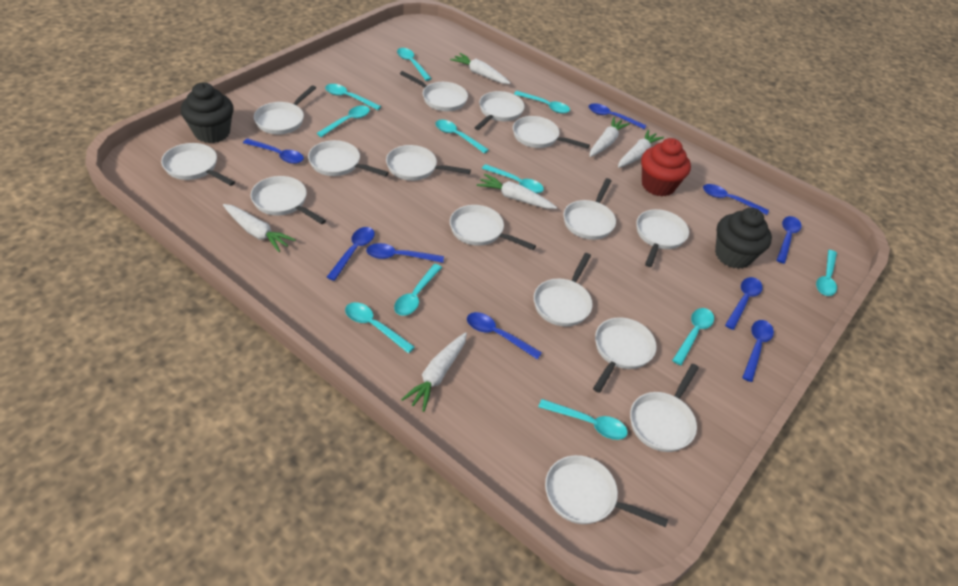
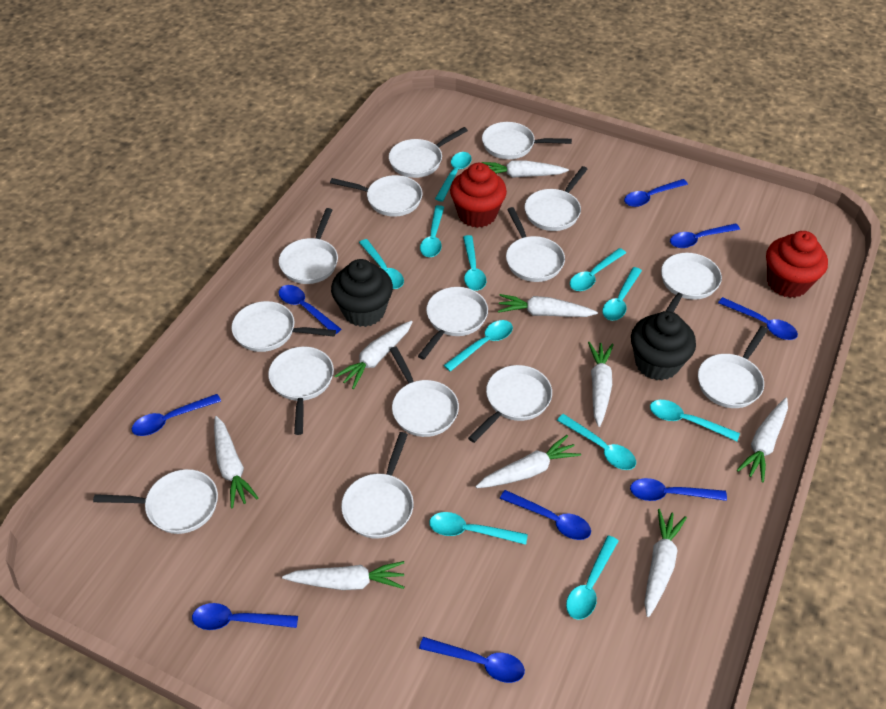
red cupcake: [641,138,691,197] = 1 -> [450,163,507,228] [766,231,828,298] = 2
white carrot: [223,204,296,252] [401,332,467,412] [450,53,510,84] [477,174,557,209] [589,117,630,157] [618,130,664,168] = 6 -> [214,416,259,509] [282,561,405,590] [335,321,413,389] [476,435,581,488] [481,160,569,178] [498,294,598,317] [588,342,614,427] [644,509,687,617] [737,398,788,482] = 9

